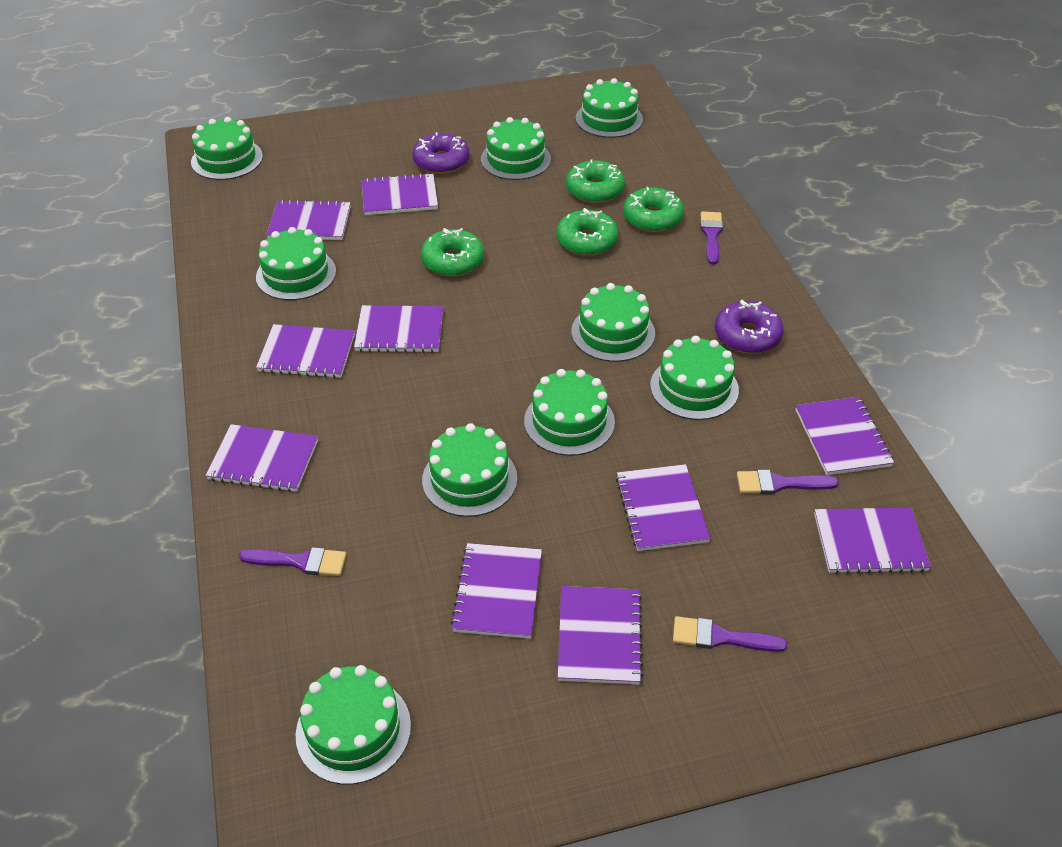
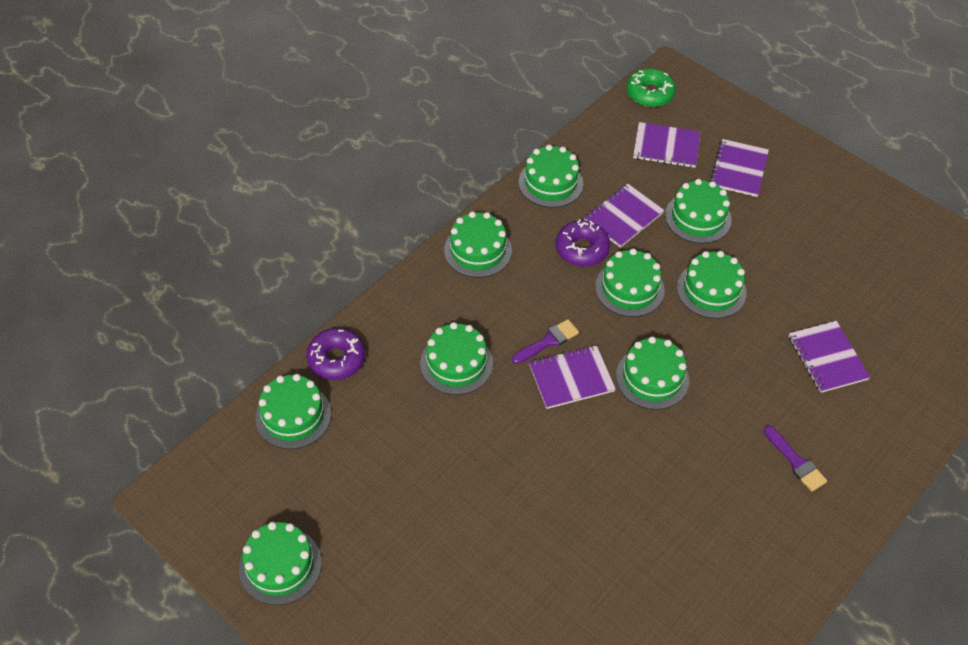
green donut: [421,228,484,276] [556,208,619,256] [566,159,625,203] [623,187,684,232] = 4 -> [626,68,676,107] = 1
purple brush: [239,547,346,576] [673,616,787,652] [700,212,723,264] [737,470,839,494] = 4 -> [512,319,579,364] [764,425,827,492] = 2
purple notebook: [205,424,318,492] [256,324,355,378] [266,200,351,240] [354,305,443,353] [362,173,438,215] [451,543,542,639] [558,586,643,684] [616,464,711,551] [795,397,894,475] [814,508,931,574] = 10 -> [529,345,616,409] [584,184,665,248] [633,122,700,168] [710,139,769,197] [789,321,870,393] = 5

